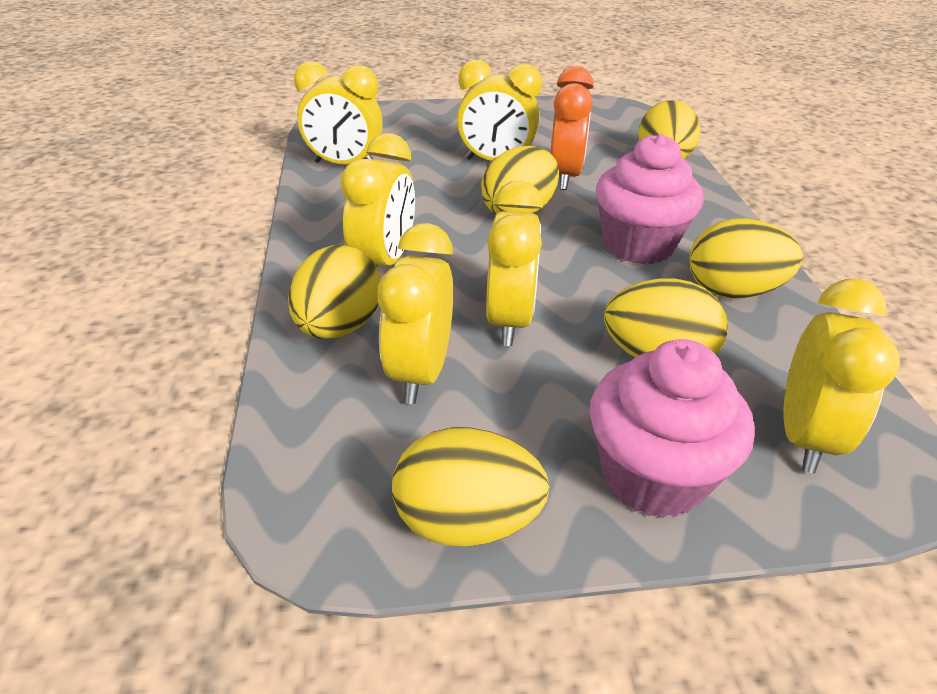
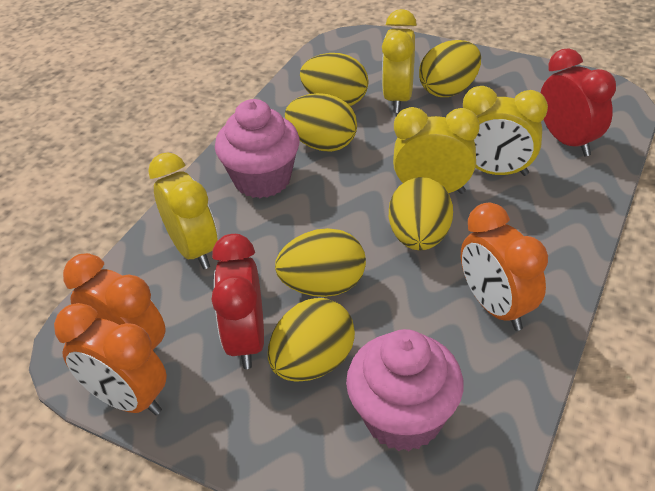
orange clock: [550,66,594,190] = 1 -> [54,303,167,415] [63,253,166,354] [461,202,548,331] = 3
red clock: none = 0 -> [212,234,264,369] [540,48,616,156] = 2
yellow clock: [294,61,383,164] [340,133,415,268] [378,223,453,404] [457,60,542,161] [486,180,543,346] [783,279,900,473] = 6 -> [148,152,218,269] [382,9,417,113] [393,107,480,194] [463,86,548,176] = 4

